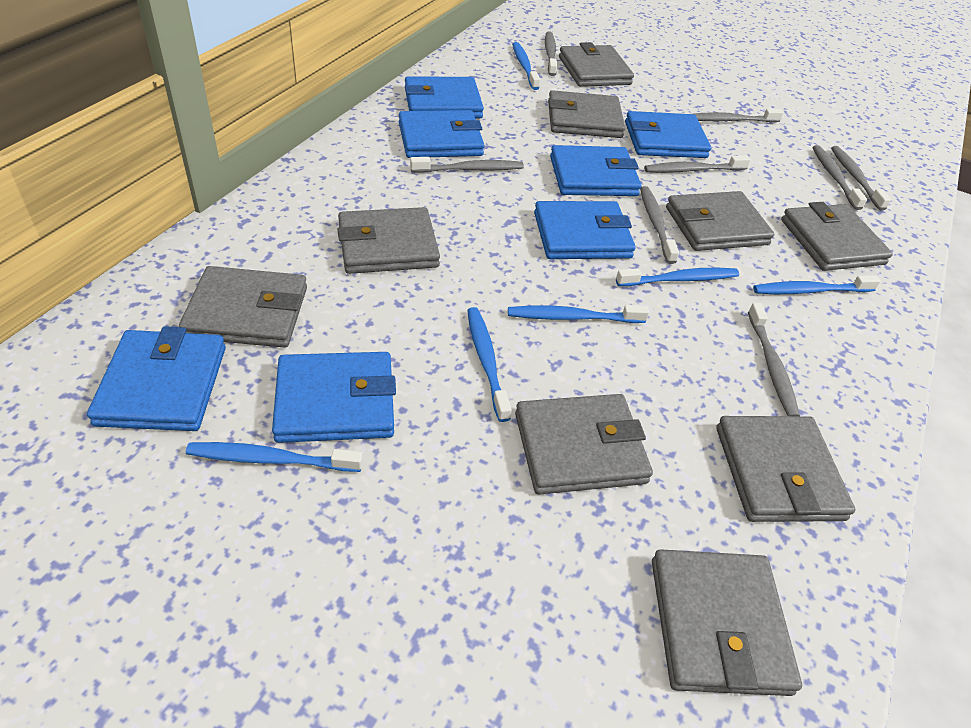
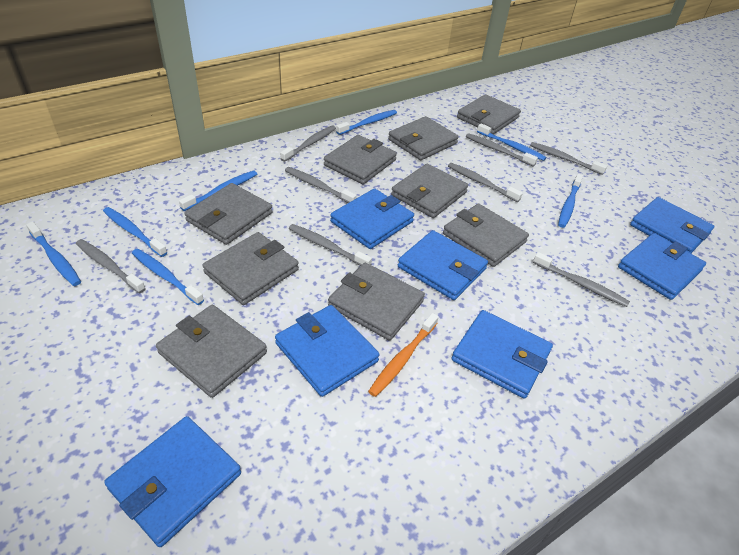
blue toothbrush: [186,442,363,472] [467,307,512,422] [508,305,649,323] [512,42,540,90] [616,268,739,286] [753,275,881,294] = 6 -> [26,222,81,286] [103,207,167,257] [132,249,204,305] [179,170,257,211] [336,110,397,135] [477,123,546,161] [558,174,583,228] = 7
orange toothbrush: none = 0 -> [368,313,439,397] = 1

